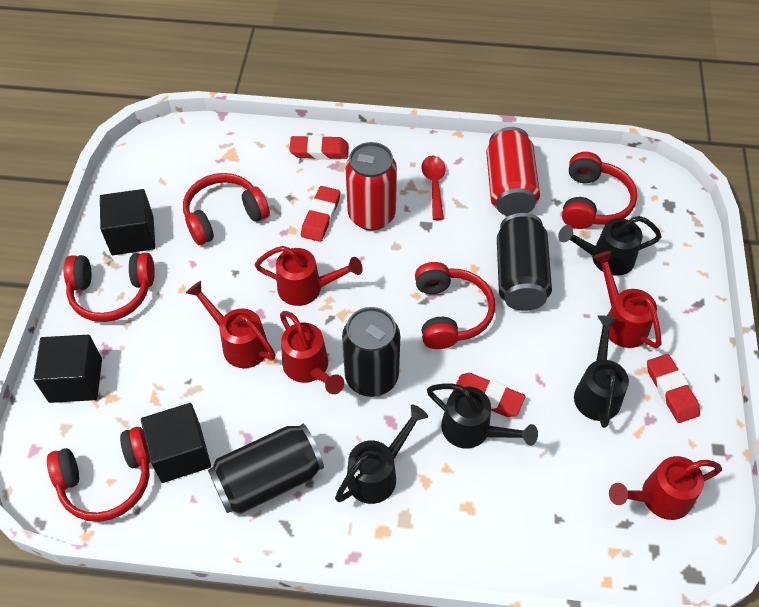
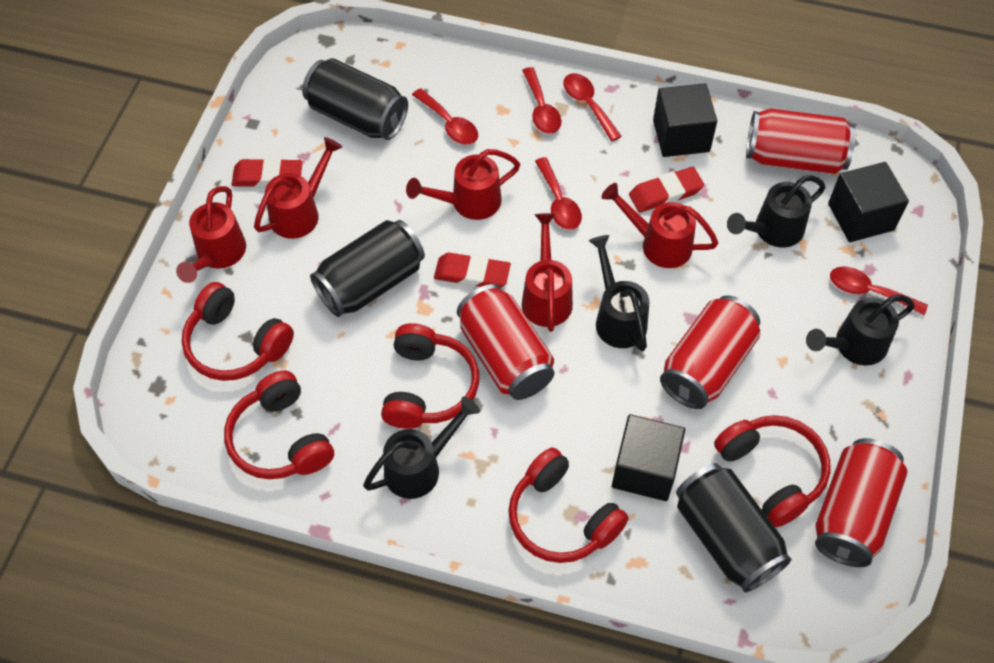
red can: [346,142,397,231] [486,127,540,216] = 2 -> [457,284,555,400] [660,295,760,409] [746,109,856,174] [815,438,907,567] = 4
red eraser: [289,135,349,159] [301,186,340,242] [452,373,526,417] [647,354,700,423] = 4 -> [231,158,303,188] [434,253,511,287] [629,167,704,213] = 3
red spoon: [421,156,446,220] = 1 -> [412,88,478,145] [522,67,562,134] [535,157,582,230] [563,73,622,141] [830,266,928,315] = 5

